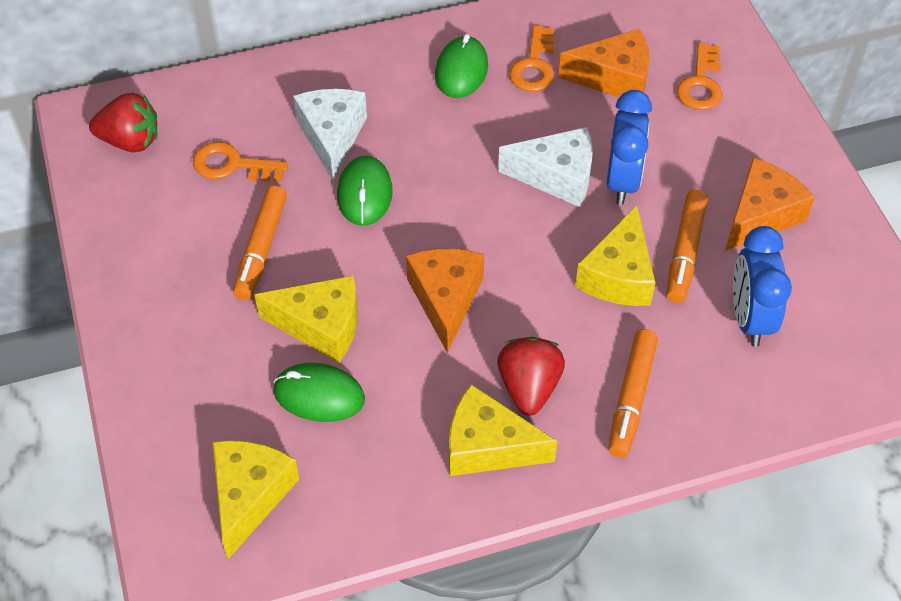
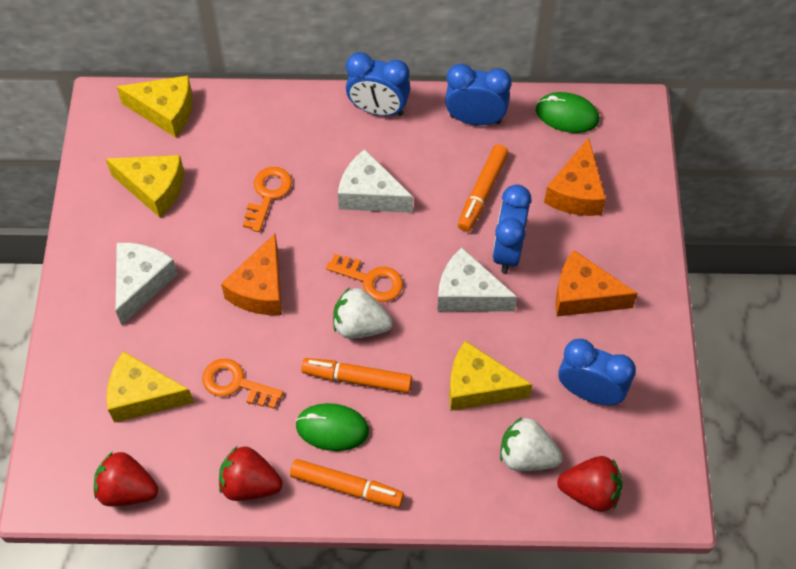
blue clock: [607,90,652,205] [733,226,792,347] = 2 -> [346,52,410,116] [445,64,512,125] [492,185,532,273] [558,339,636,406] = 4
green mouse: [273,363,365,422] [337,156,393,226] [435,34,488,98] = 3 -> [296,403,369,451] [536,92,599,133] = 2
red strawberry: [89,93,157,152] [497,337,565,415] = 2 -> [94,452,158,507] [219,447,283,501] [557,456,623,512] = 3
white cheese: [293,89,367,181] [498,127,593,207] = 2 -> [116,243,178,325] [338,149,413,213] [437,247,517,312] = 3
white strawberry: none = 0 -> [333,287,392,338] [500,417,562,471] = 2

